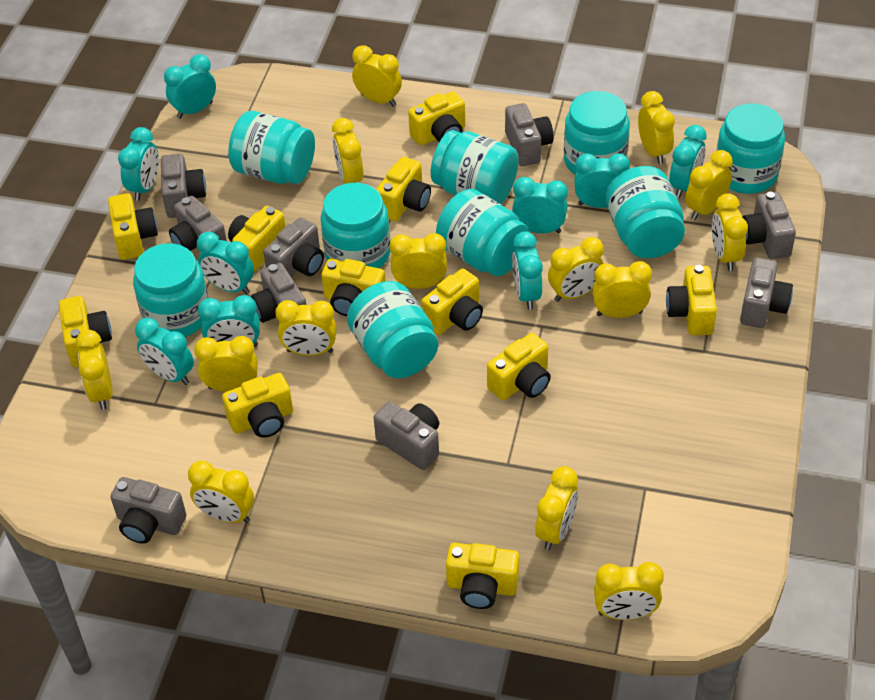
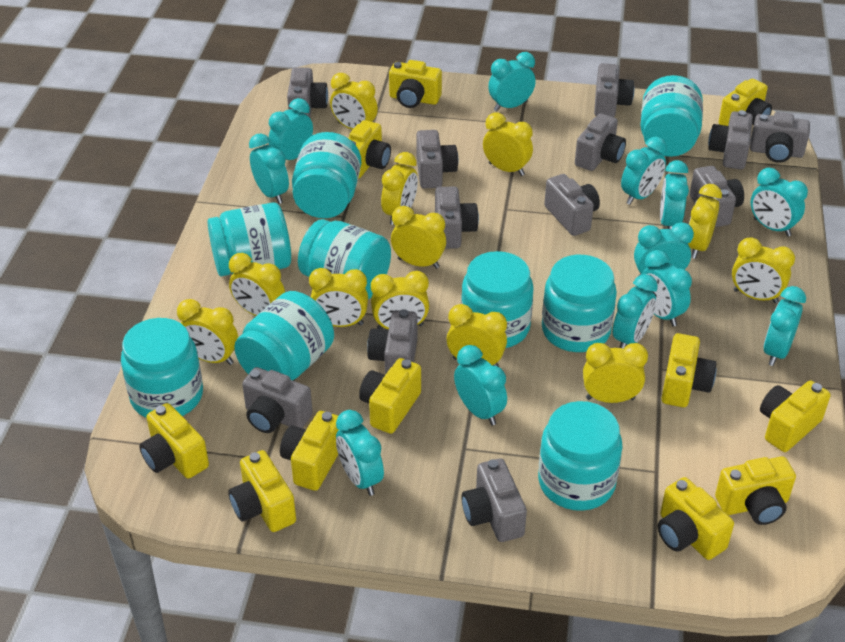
grey camera: [110,477,187,544] [161,154,206,218] [169,196,227,251] [251,263,307,323] [263,217,324,277] [374,402,439,470] [505,103,554,166] [740,257,793,328] [742,192,796,259] = 9 -> [242,367,313,433] [287,68,328,118] [367,309,418,375] [416,130,458,189] [435,186,479,249] [462,458,527,542] [544,174,600,236] [575,113,626,171] [594,63,634,117] [690,166,744,227] [708,110,753,170] [750,112,810,163] = 12
turquoise clock: [118,127,159,201] [135,318,194,385] [164,54,216,119] [197,232,254,294] [198,295,260,347] [512,177,568,233] [512,231,543,310] [574,153,630,208] [669,125,707,198] = 9 -> [249,133,289,204] [269,98,313,160] [336,410,384,496] [454,345,507,425] [488,52,536,111] [613,274,658,349] [621,137,667,205] [634,222,694,275] [641,250,692,327] [660,160,689,229] [751,168,808,237] [763,286,806,366] = 12
yellow clock: [76,330,112,410] [188,461,254,523] [194,336,258,392] [275,300,337,356] [332,118,363,184] [352,45,402,107] [390,233,447,289] [535,466,578,550] [548,237,604,302] [592,261,652,318] [594,562,664,620] [638,91,675,164] [685,150,733,220] [712,193,748,271] = 14 -> [177,299,238,365] [229,253,285,316] [309,268,368,327] [330,73,378,130] [371,271,429,330] [381,152,418,225] [391,206,446,269] [447,304,507,367] [483,112,533,176] [583,343,648,403] [688,184,722,259] [732,237,795,303] = 12

